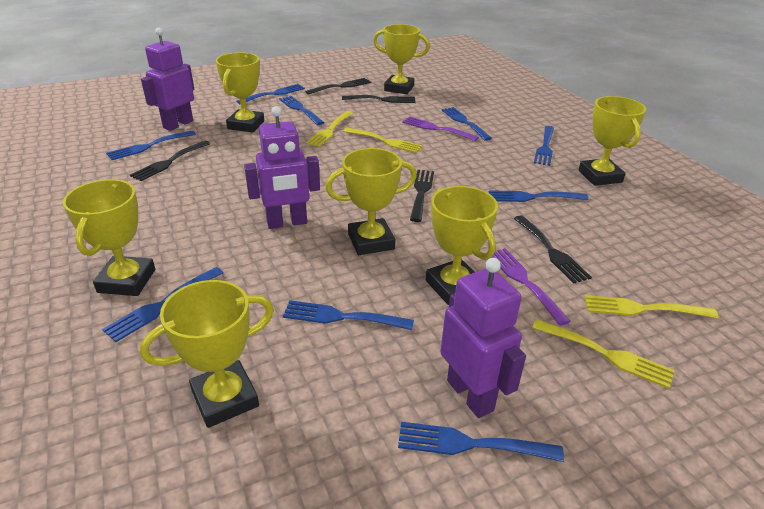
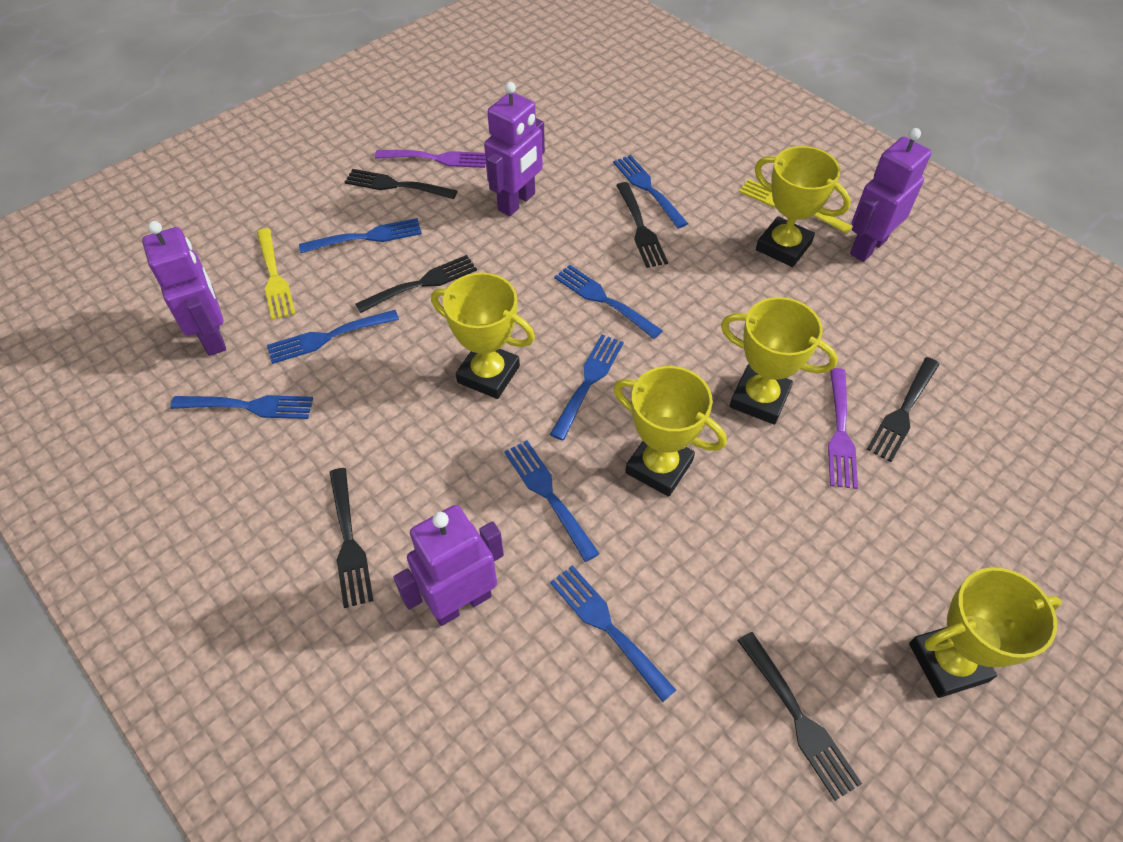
black fork: [130,140,210,181] [305,78,371,95] [342,95,416,103] [410,170,434,222] [514,215,592,284] = 5 -> [329,468,374,608] [345,169,457,199] [355,255,477,313] [616,182,668,268] [737,632,862,801] [866,357,940,462] = 6
blue fork: [102,267,223,342] [106,131,196,160] [236,84,305,104] [279,96,324,125] [283,300,414,330] [398,422,564,462] [441,107,492,141] [489,190,589,202] [534,126,554,166] = 9 -> [170,395,313,419] [267,310,399,364] [299,218,422,253] [504,440,600,562] [550,335,624,440] [550,565,676,702] [554,265,663,339] [613,155,688,228] = 8
purple robot: [141,28,194,131] [244,106,320,229] [440,258,526,418] = 3 -> [142,221,226,356] [393,505,504,626] [484,82,545,216] [850,128,932,262] = 4
yellow fork: [306,111,353,147] [343,127,423,153] [532,319,674,389] [584,295,718,318] = 4 -> [257,228,295,320] [739,179,852,234] = 2
yellow trophy: [63,179,155,296] [140,280,274,428] [216,52,264,132] [325,148,417,255] [373,24,430,94] [426,186,498,305] [579,96,646,186] = 7 -> [431,273,535,399] [614,366,726,497] [721,297,838,425] [755,146,851,267] [909,567,1062,698] = 5

